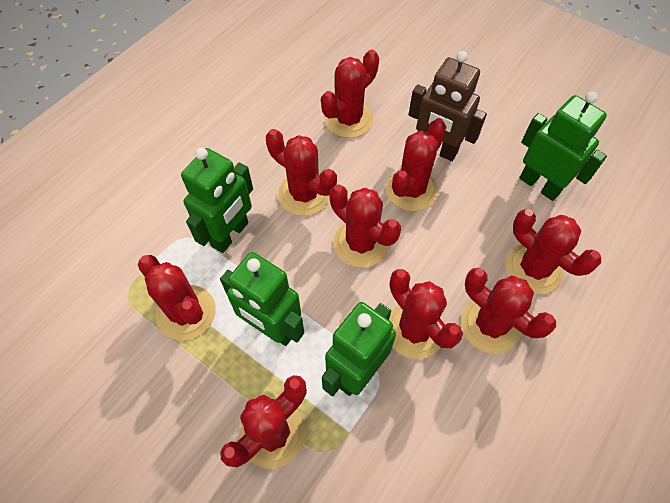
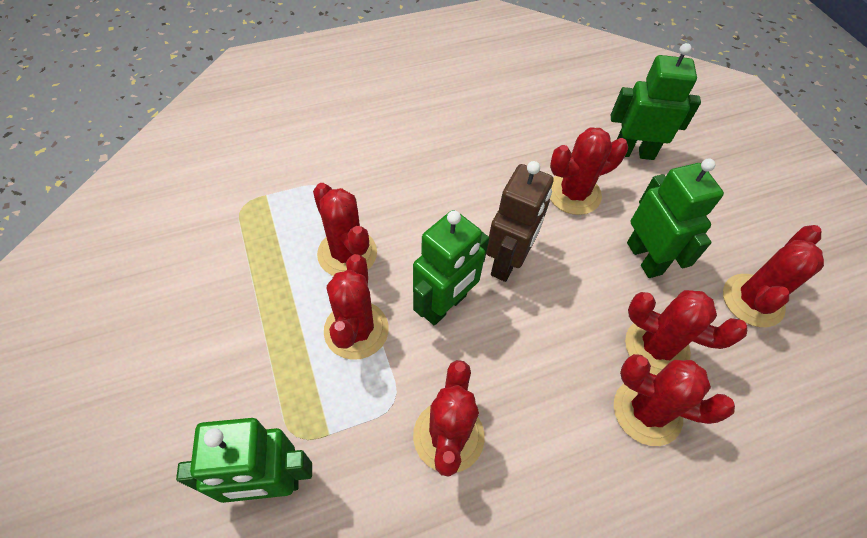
red cactus: [138,255,216,341] [220,375,307,469] [266,129,337,216] [321,50,379,138] [330,184,401,268] [386,118,446,211] [389,269,463,359] [461,268,556,354] [506,209,601,294] = 9 -> [313,183,377,276] [324,254,389,360] [413,360,485,477] [550,127,628,215] [614,354,735,446] [625,290,747,375] [723,225,824,327] = 7

